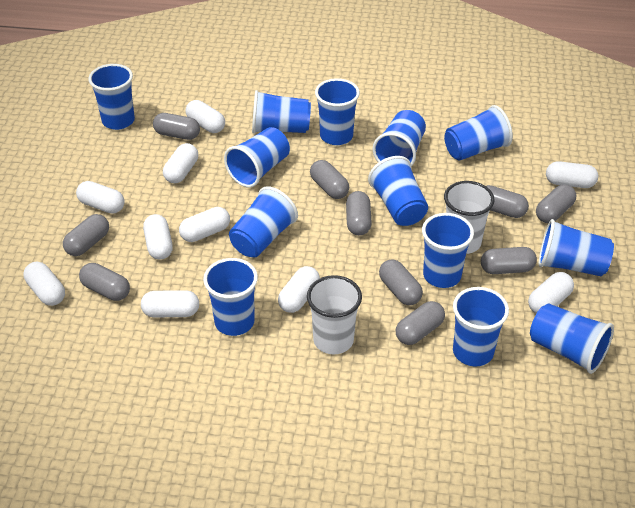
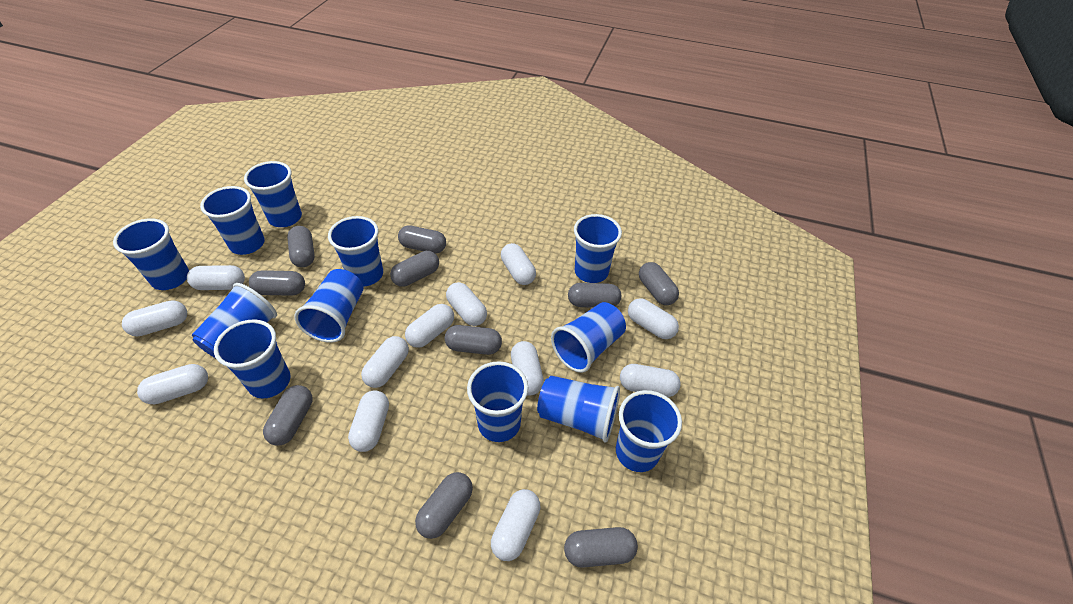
blue cup: [89,64,135,130] [203,258,258,336] [224,127,290,188] [229,186,298,257] [252,90,311,134] [315,78,360,145] [368,156,428,226] [373,110,426,167] [422,213,474,288] [444,105,513,161] [453,287,509,366] [530,304,614,374] [539,219,614,276] = 13 -> [113,219,189,290] [192,283,277,358] [200,186,265,255] [214,319,290,399] [244,161,302,227] [294,269,364,343] [328,216,383,287] [467,361,528,442] [537,376,620,443] [551,302,626,373] [574,214,622,283] [616,390,682,472] = 12
white capsule: [24,262,65,306] [76,181,125,214] [141,290,199,317] [143,214,173,260] [163,143,198,183] [179,207,230,242] [185,100,225,133] [278,266,320,313] [528,272,574,313] [546,161,598,188] = 10 -> [122,300,187,337] [137,364,208,404] [187,265,245,290] [348,390,389,452] [361,336,409,388] [405,304,454,348] [446,282,487,326] [491,489,540,561] [501,243,536,285] [511,341,544,396] [620,364,681,397] [628,298,679,339] = 12
white cup: [307,275,362,354] [444,181,494,254] = 2 -> none = 0

